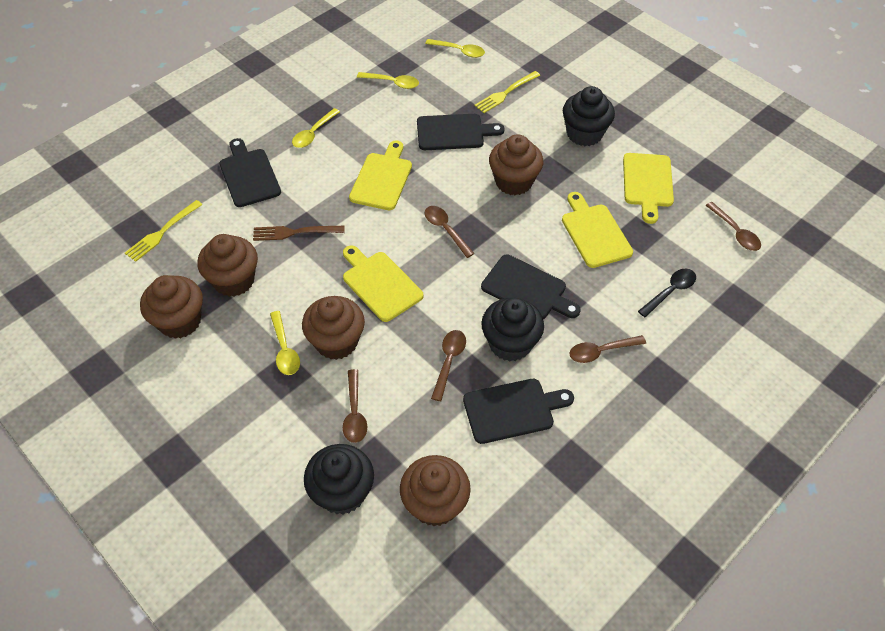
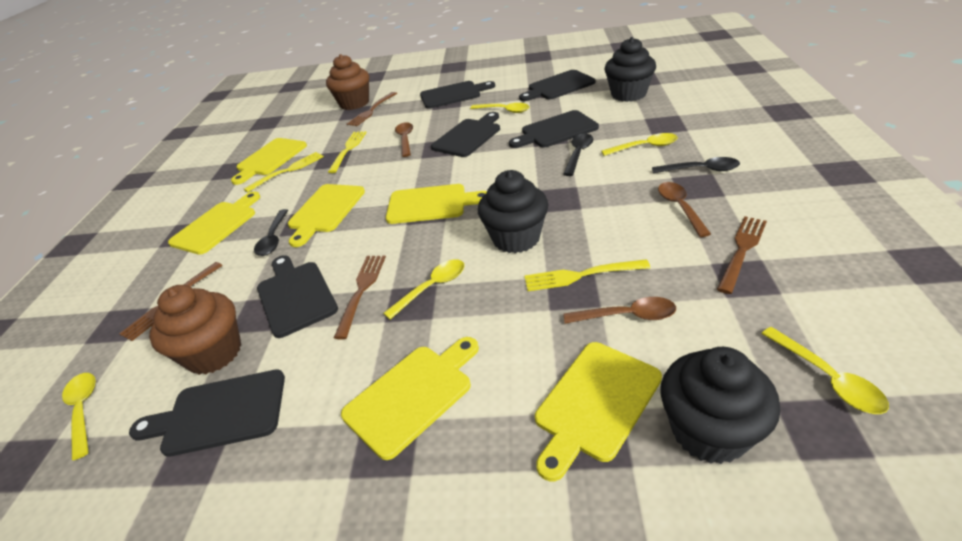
black cutting board: [220,138,281,207] [417,114,505,150] [463,379,574,444] [481,255,581,319] = 4 -> [129,369,285,457] [257,255,338,338] [420,81,495,109] [431,112,500,157] [509,110,599,148] [519,70,596,101] = 6
black spoon: [638,269,696,318] = 1 -> [254,209,288,256] [563,133,593,176] [652,157,740,173] = 3
brown cupcake: [140,275,203,339] [198,234,258,297] [302,296,365,360] [400,455,471,526] [489,134,543,195] = 5 -> [149,285,241,375] [326,54,369,110] = 2
brown fork: [253,226,345,241] = 1 -> [119,262,223,341] [334,256,386,339] [347,92,397,126] [717,216,767,294] = 4
brown spoon: [343,369,367,443] [425,206,475,258] [431,330,466,401] [569,335,646,363] [705,202,761,251] = 5 -> [395,122,413,157] [563,297,676,324] [658,182,711,237] = 3
yellow cutting board: [343,245,423,322] [349,141,412,210] [562,192,633,268] [623,153,674,224] = 4 -> [168,191,260,255] [231,138,307,185] [288,184,365,247] [341,337,479,460] [386,184,487,224] [535,342,662,481] = 6
yellow fork: [125,200,203,262] [474,71,540,113] = 2 -> [244,152,324,193] [328,131,367,173] [525,259,650,291] = 3
yellow spoon: [270,311,300,375] [292,108,340,148] [357,72,419,89] [425,39,485,58] = 4 -> [62,373,96,460] [383,259,464,319] [470,103,530,113] [601,133,678,156] [761,327,889,414] = 5

